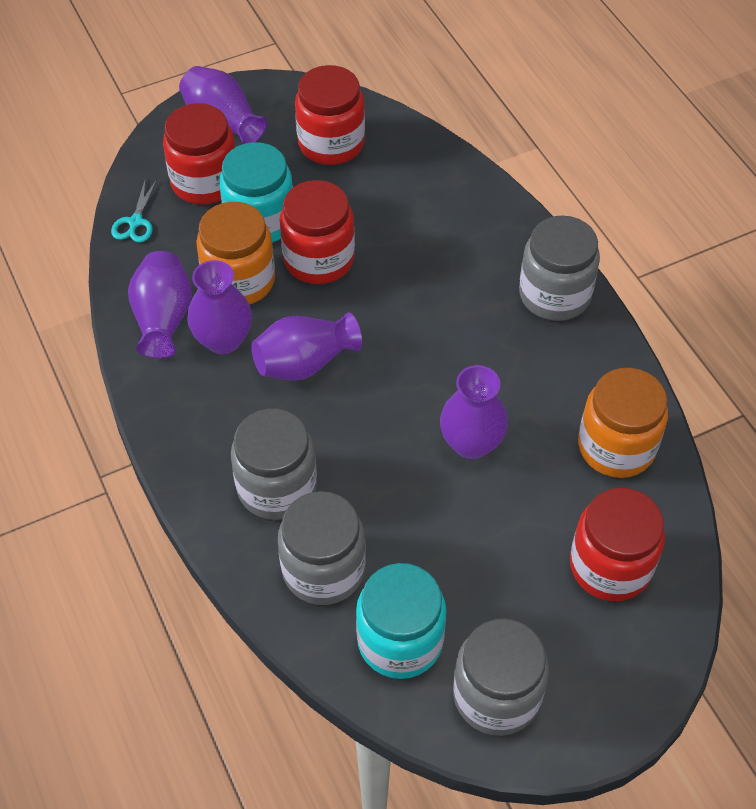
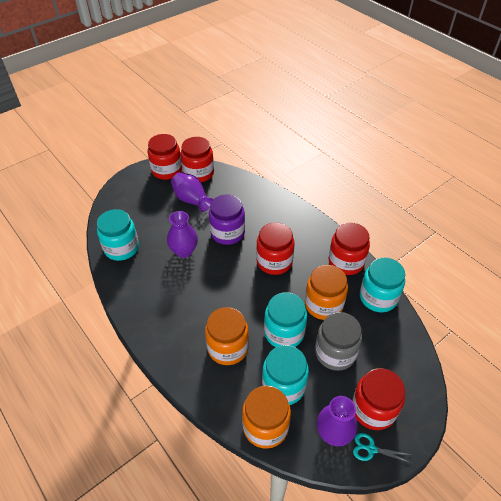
grey jar: [231,409,317,520] [278,491,366,605] [453,619,549,736] [519,215,600,321] = 4 -> [315,312,362,371] = 1
orange jar: [196,202,275,305] [578,368,668,478] = 2 -> [205,307,249,365] [242,386,291,449] [305,265,348,320] = 3
purple jar: none = 0 -> [209,194,245,245] = 1
purple vase: [128,251,192,358] [179,66,268,144] [187,260,252,354] [251,312,362,381] [440,365,508,459] = 5 -> [167,211,198,258] [171,172,213,212] [317,396,357,446] = 3
red jar: [163,103,236,204] [280,180,355,284] [295,65,365,165] [570,488,665,601] = 4 -> [148,134,182,180] [181,137,214,182] [256,222,295,275] [329,223,370,275] [352,368,405,430] = 5
turquoise jar: [219,142,293,243] [356,563,447,679] = 2 -> [97,209,139,261] [262,345,309,405] [264,292,307,347] [360,258,405,312] = 4

